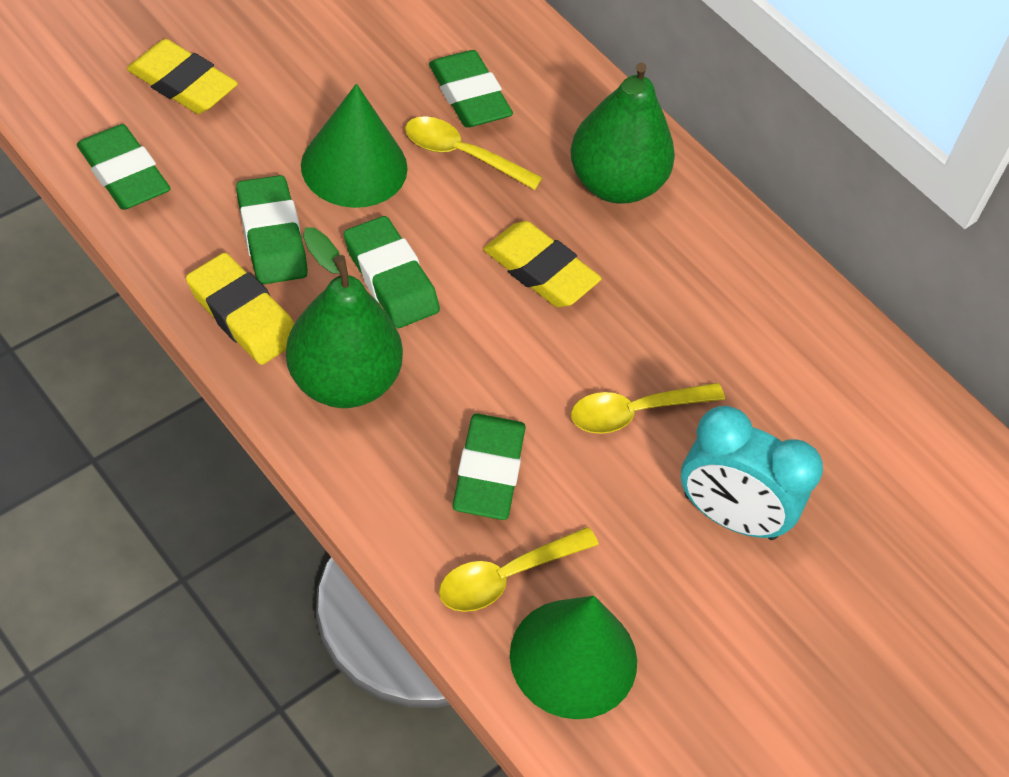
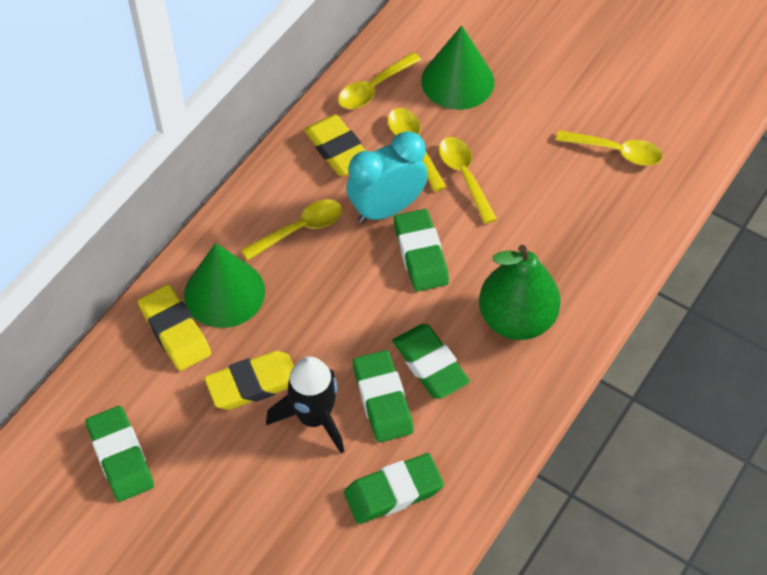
black rocket: none = 0 -> [266,356,344,454] = 1
green pear: [286,227,403,408] [570,63,675,204] = 2 -> [479,245,560,340] = 1
yellow spoon: [405,116,543,190] [439,527,599,612] [571,383,725,434] = 3 -> [241,199,342,260] [338,52,421,109] [388,108,446,192] [439,137,497,224] [556,130,663,166] = 5

